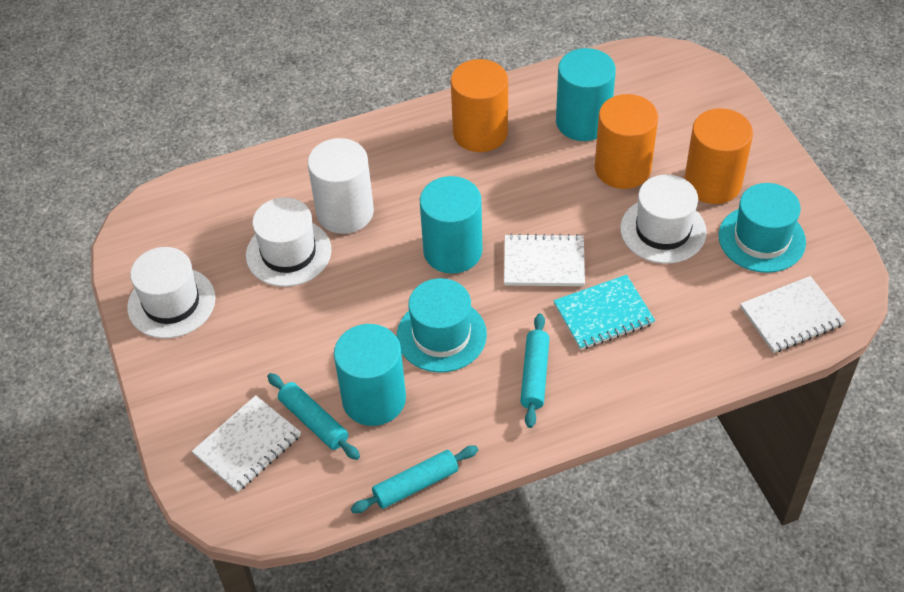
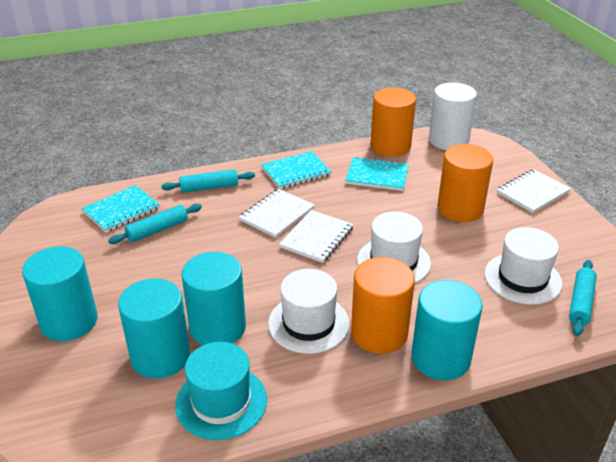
turquoise cylinder: [334,324,406,426] [420,176,482,274] [556,48,616,141] = 3 -> [22,246,98,341] [118,278,190,379] [181,252,246,345] [411,280,483,380] = 4
turquoise hat: [397,278,487,373] [719,183,806,273] = 2 -> [175,342,267,440] = 1
turquoise notebook: [553,275,655,350] = 1 -> [82,185,160,233] [261,151,332,189] [345,157,409,191] = 3

